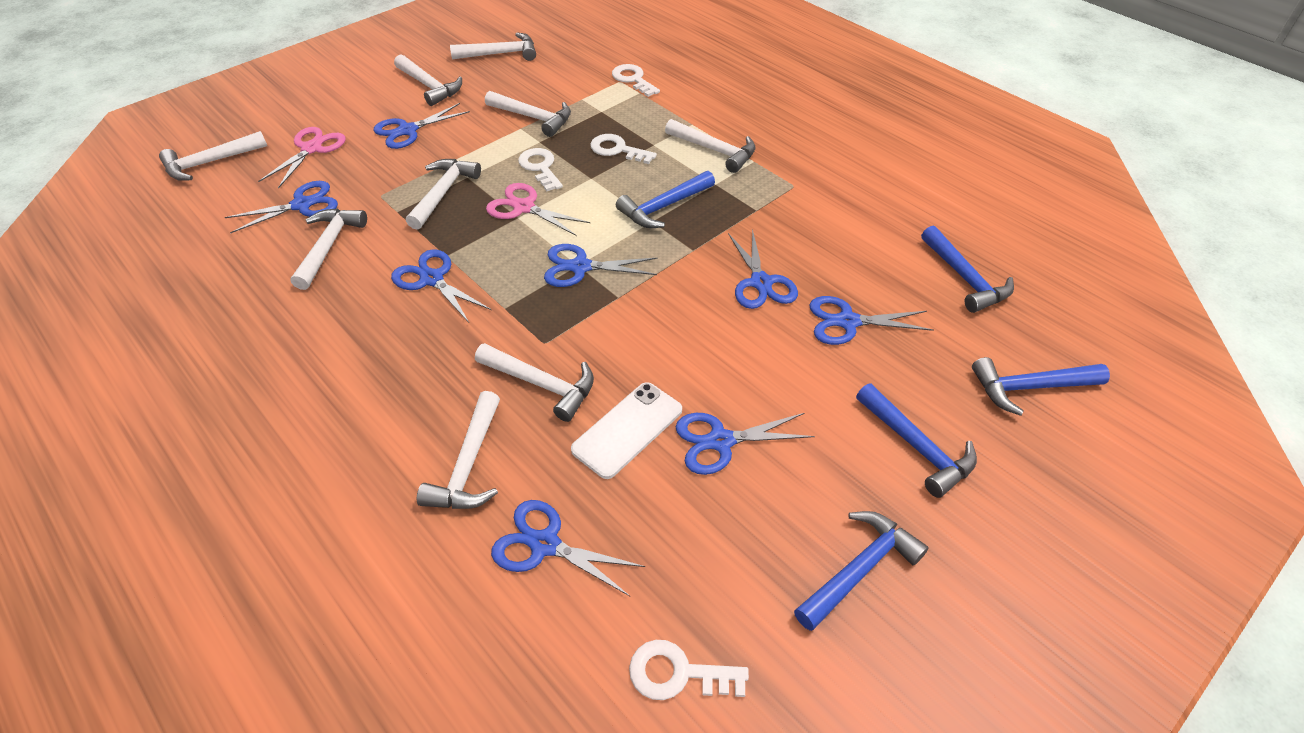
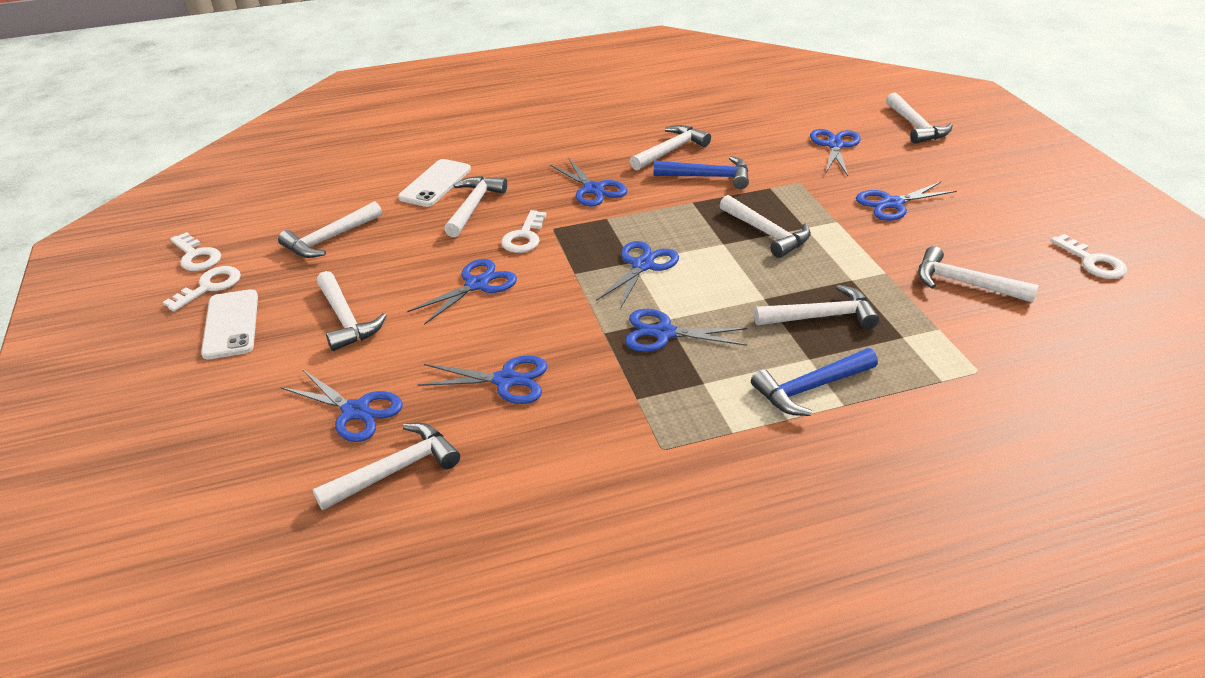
blue hammer: [616,171,715,228] [794,511,929,631] [856,383,977,498] [921,226,1014,313] [972,357,1110,416] = 5 -> [654,156,749,189] [751,348,878,416] = 2
pink scissors: [258,127,346,189] [486,183,590,236] = 2 -> none = 0
white phone: [571,382,682,479] = 1 -> [201,289,258,359] [398,159,471,207] = 2

